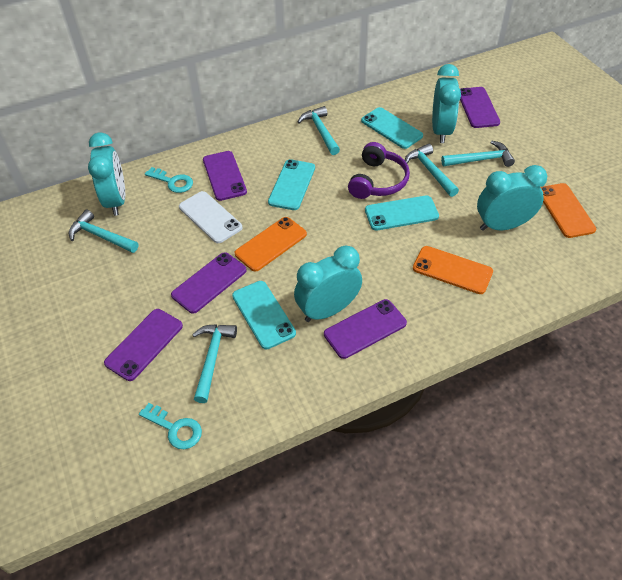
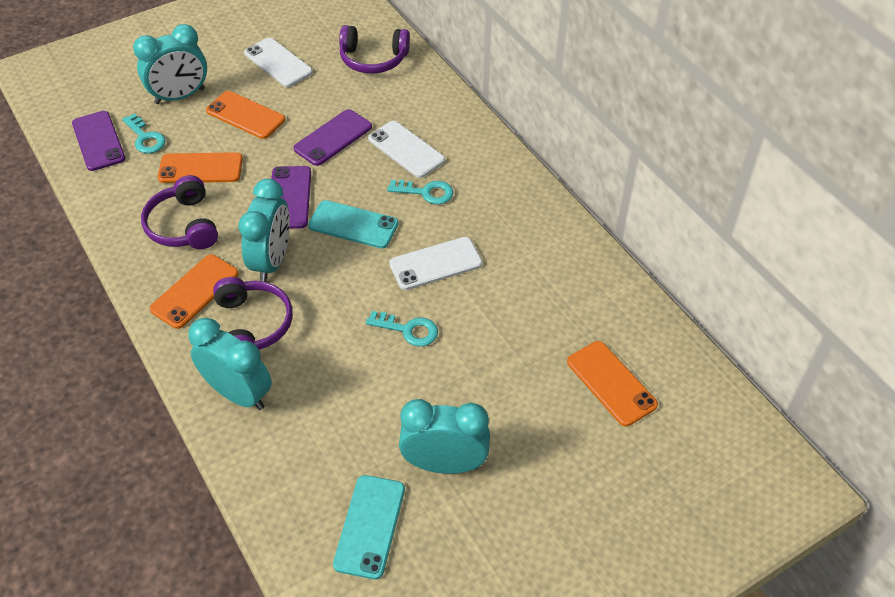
orange phone: [234,217,307,272] [413,246,493,294] [541,183,596,238] = 3 -> [150,254,239,329] [158,152,243,183] [206,91,285,139] [567,341,658,426] = 4
purple headphones: [348,142,410,199] = 1 -> [141,175,218,249] [213,277,293,350] [339,25,410,73] = 3
purple phone: [104,309,183,381] [171,252,247,314] [203,151,247,201] [324,299,407,359] [460,87,500,128] = 5 -> [72,111,125,171] [271,166,311,229] [294,109,372,166] = 3
turquoise hammer: [69,210,138,253] [192,324,237,403] [298,106,340,155] [405,144,459,197] [441,141,515,167] = 5 -> none = 0
turquoise key: [139,403,202,449] [145,167,193,193] = 2 -> [122,113,166,154] [366,311,438,347] [387,180,453,205] = 3
turquoise phone: [232,281,296,349] [268,159,315,210] [361,107,423,149] [365,195,439,231] = 4 -> [308,200,398,249] [333,475,405,580] = 2
white phone: [179,191,242,243] = 1 -> [244,38,313,87] [368,121,445,178] [389,237,482,290] = 3

